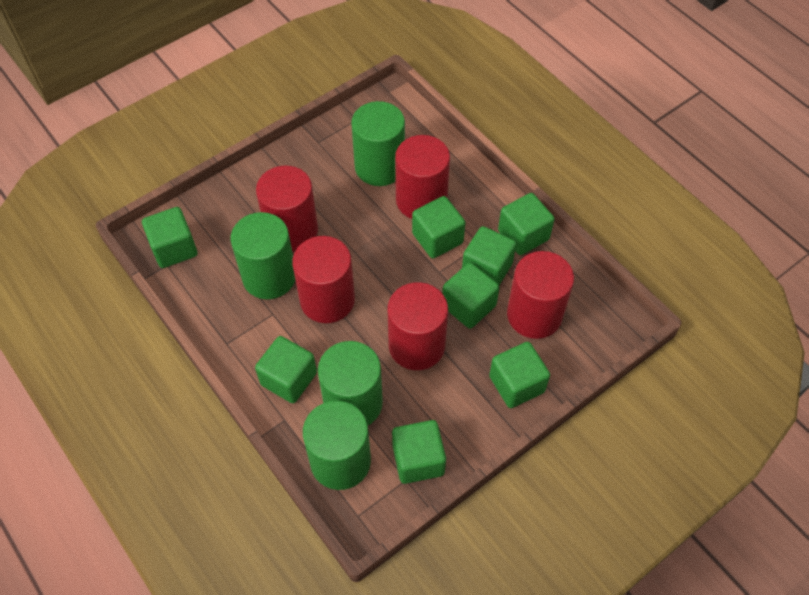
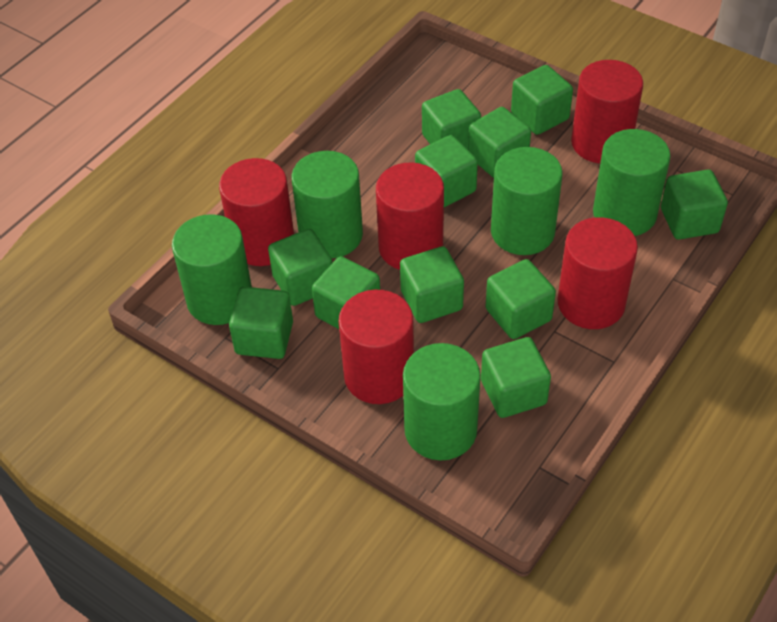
green cube: [142,207,197,268] [255,336,317,403] [392,420,446,484] [412,196,466,258] [442,263,500,329] [462,226,516,285] [489,342,550,408] [498,193,555,255] = 8 -> [229,287,293,359] [268,229,332,306] [312,256,380,329] [400,246,464,323] [415,135,478,207] [422,89,481,149] [468,107,531,178] [481,337,551,418] [485,259,556,339] [511,65,573,135] [661,170,728,240] = 11
green cylinder: [231,212,295,299] [303,401,371,490] [318,341,383,425] [351,101,405,186] = 4 -> [172,214,252,325] [291,151,363,258] [403,343,481,461] [491,147,563,255] [593,129,671,236] = 5

